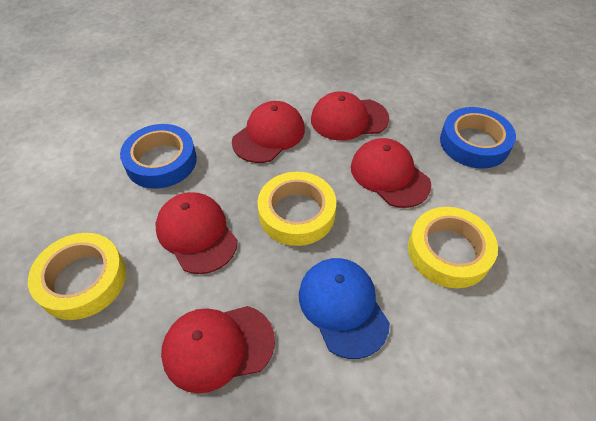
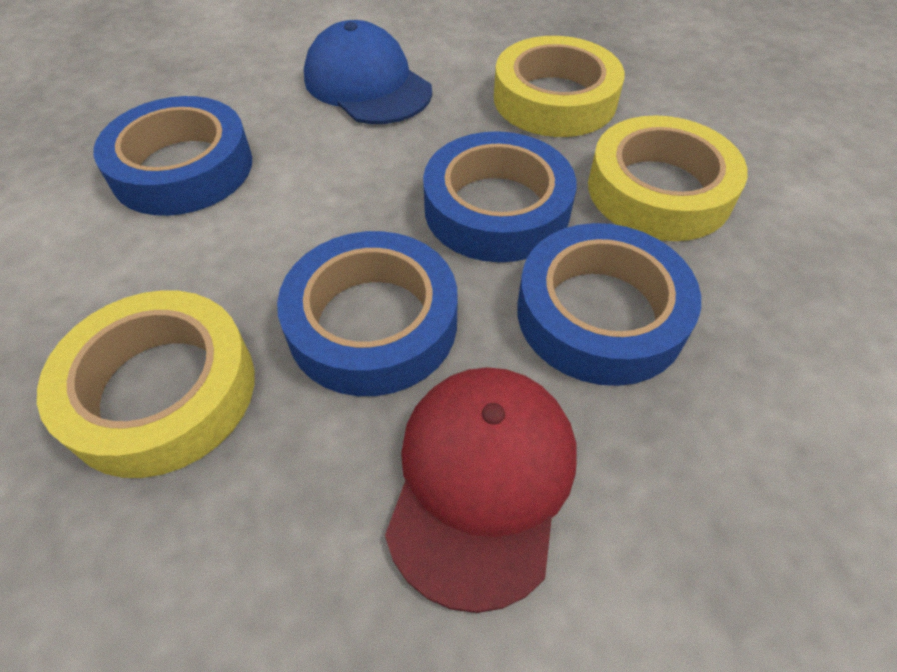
blue tape: [120,124,197,189] [440,107,516,169] = 2 -> [93,96,252,216] [277,231,458,396] [423,131,576,262] [517,223,701,386] = 4
red cap: [156,192,238,274] [161,306,275,393] [232,101,305,163] [311,91,389,140] [351,138,431,208] = 5 -> [385,367,576,613] = 1

